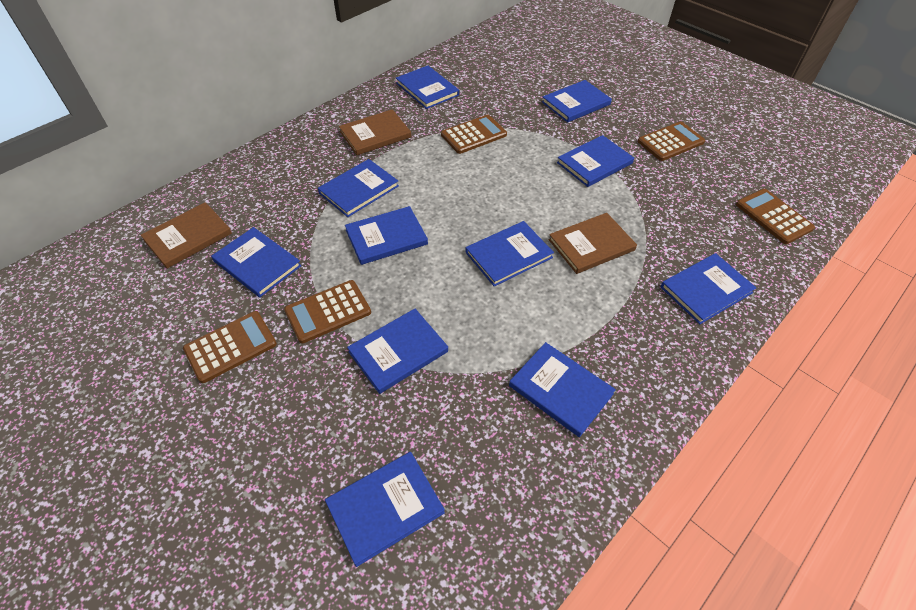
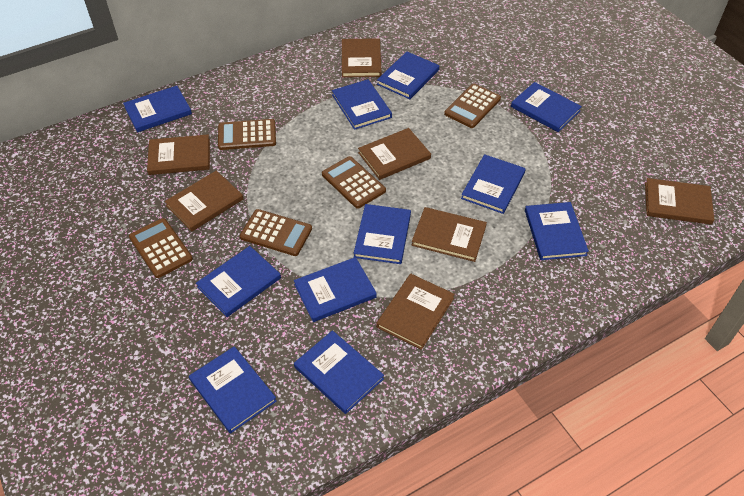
brown book: [141,202,232,269] [339,109,411,155] [548,213,637,274] = 3 -> [147,135,210,175] [165,171,243,232] [342,38,382,78] [358,128,431,180] [376,274,455,350] [411,207,487,262] [645,178,714,225] = 7

